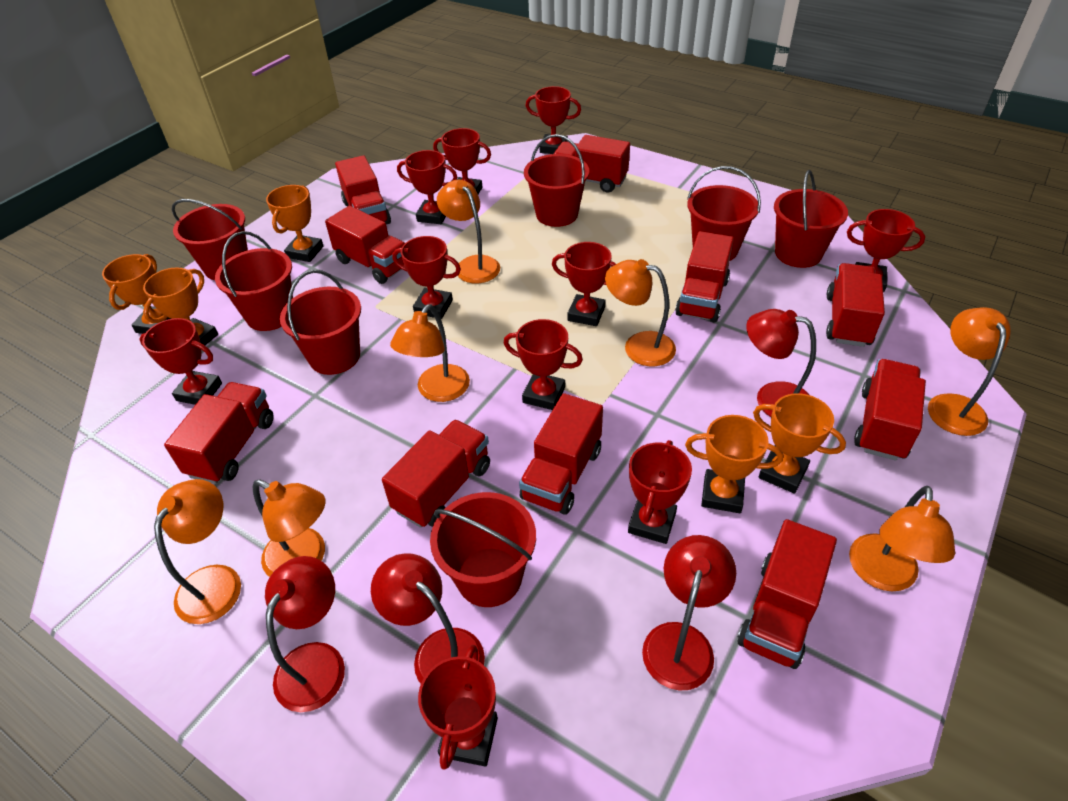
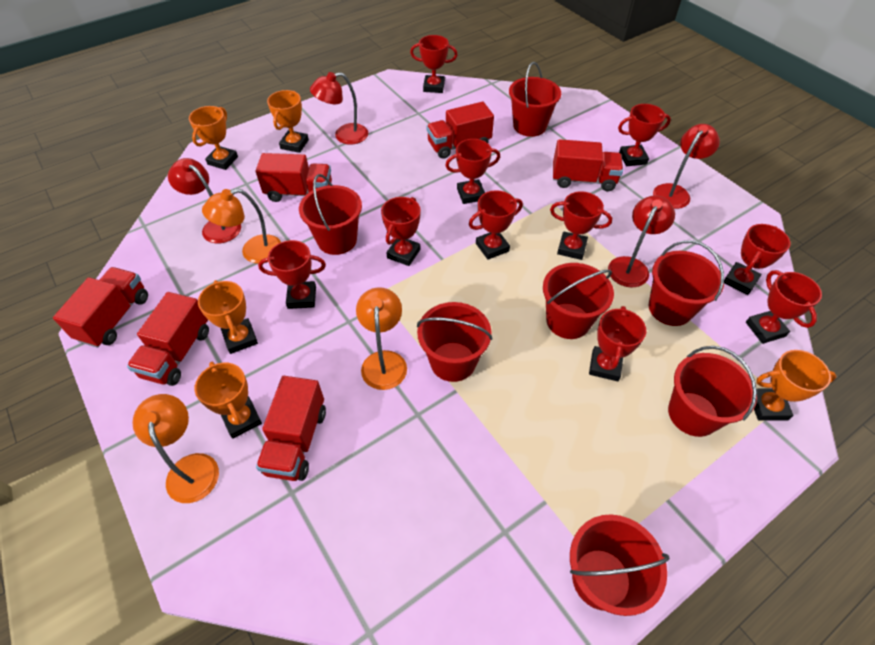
orange lamp: [154,479,241,624] [252,480,326,577] [390,304,470,402] [437,180,500,283] [605,259,676,366] [849,486,955,591] [928,307,1011,436] = 7 -> [132,394,219,503] [202,189,281,264] [356,287,407,390] = 3
red truck: [164,382,274,484] [325,206,405,284] [335,155,391,224] [382,420,490,528] [519,393,603,515] [554,135,630,192] [675,231,734,323] [738,519,837,669] [826,263,885,347] [854,359,926,461] = 10 -> [53,267,148,348] [127,292,209,386] [256,153,332,202] [256,376,326,481] [426,102,494,159] [553,139,623,191] = 6

